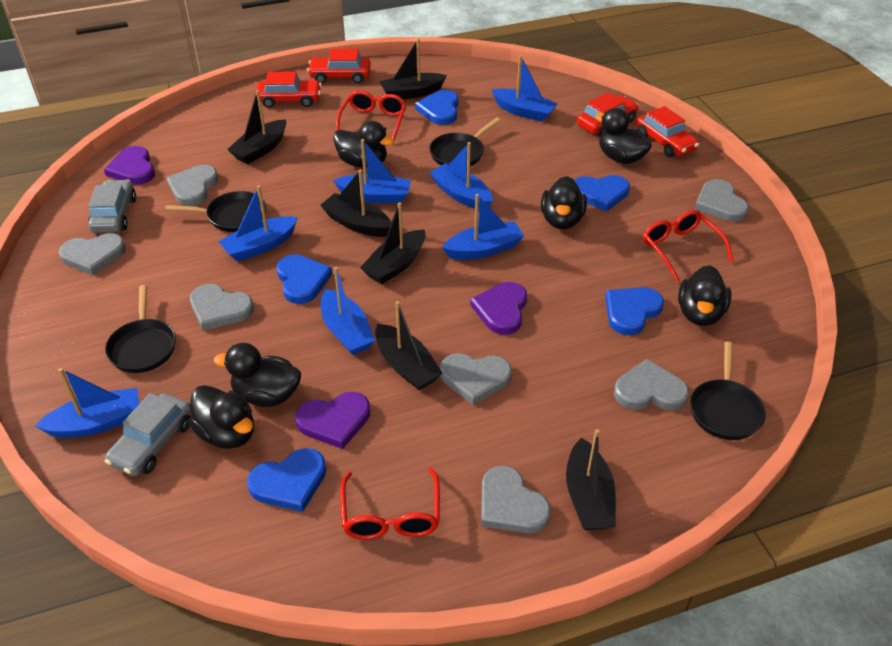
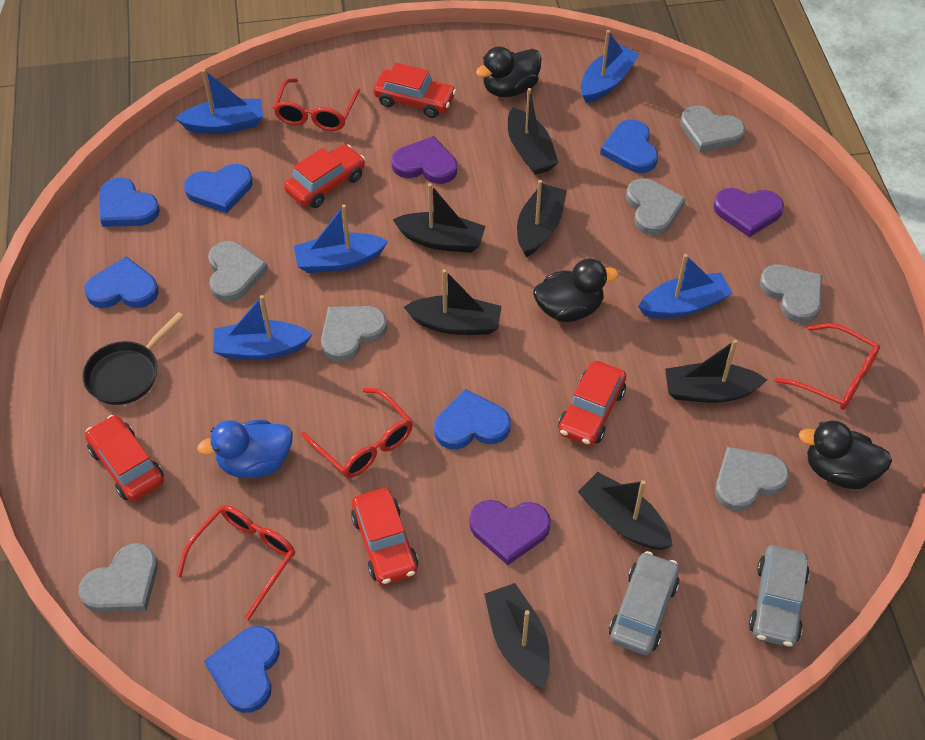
black boat: [227,90,286,164] [320,170,391,237] [360,202,425,284] [375,301,443,390] [380,38,447,99] [566,429,616,530] = 6 -> [393,183,485,253] [404,269,501,335] [484,583,550,689] [508,88,559,175] [517,180,567,257] [578,472,673,550] [665,339,767,403] = 7
black duck: [188,385,254,449] [214,343,301,407] [333,121,394,168] [541,176,587,229] [595,108,652,164] [678,265,731,326] = 6 -> [476,46,542,97] [533,259,619,322] [798,420,892,489] = 3
black pan: [105,285,176,373] [165,191,266,232] [429,118,501,166] [690,342,766,440] = 4 -> [82,312,184,405] = 1
blue boat: [35,368,140,438] [218,185,298,262] [321,267,375,355] [333,139,411,203] [429,142,493,210] [442,194,524,260] [492,55,557,122] = 7 -> [175,69,263,134] [213,295,313,360] [294,204,388,273] [581,30,639,103] [638,254,733,318] = 5
blue duck: none = 0 -> [197,420,292,478] = 1
blue heart: [247,448,326,512] [277,255,333,304] [415,90,459,125] [574,175,630,212] [605,287,664,335] = 5 -> [85,256,159,308] [99,177,160,227] [184,164,253,213] [204,626,280,713] [434,389,511,449] [600,120,658,173] = 6
red car: [256,71,321,108] [307,49,371,84] [577,93,639,137] [636,106,699,157] = 4 -> [85,415,164,502] [284,144,365,208] [351,488,418,585] [373,63,456,118] [558,361,626,446] = 5
red glasses: [336,90,407,140] [340,467,440,540] [643,210,734,282] = 3 -> [177,505,295,621] [273,78,361,131] [301,388,413,478] [775,323,880,410] = 4

